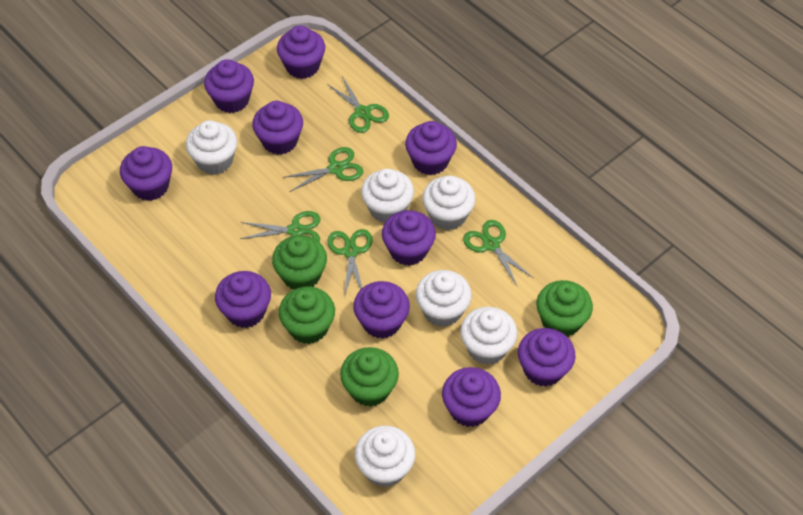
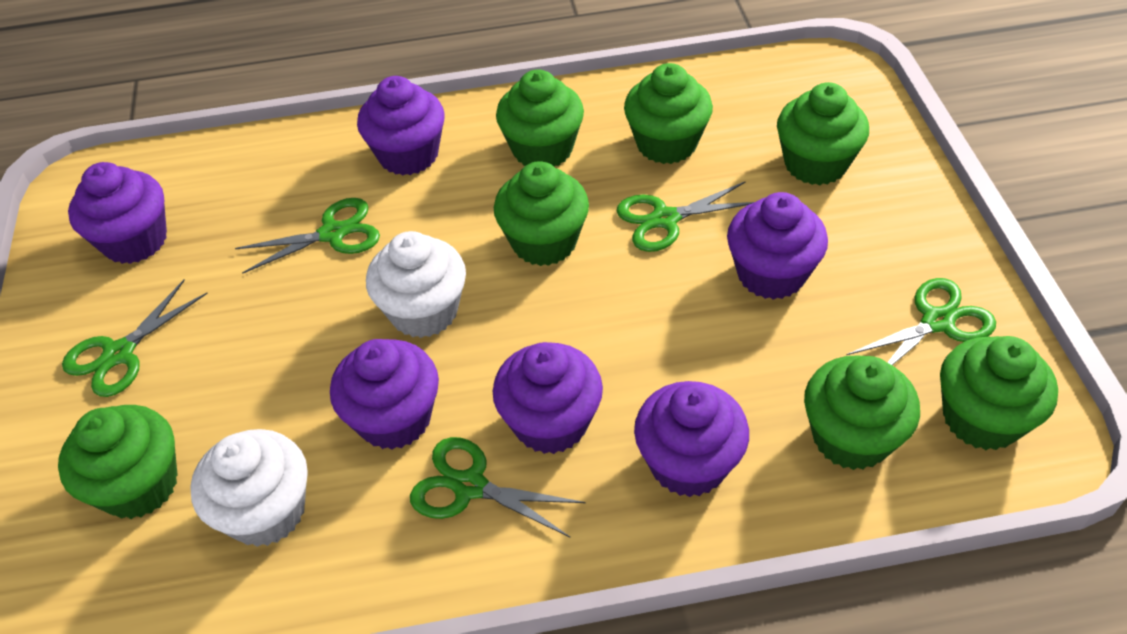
green cupcake: [272,235,327,289] [279,287,335,344] [340,347,399,407] [536,280,593,337] = 4 -> [58,405,178,519] [494,161,589,266] [496,69,584,167] [624,63,713,164] [777,82,869,185] [804,355,920,470] [940,336,1058,450] = 7
purple cupcake: [120,146,172,201] [204,59,254,113] [215,271,271,328] [252,101,303,155] [277,26,325,79] [353,281,410,339] [382,210,436,266] [405,121,457,175] [442,367,501,427] [518,328,576,387] = 10 -> [68,162,167,264] [330,339,439,450] [357,76,445,175] [492,342,603,454] [634,381,749,497] [727,192,828,300] = 6
white cupcake: [186,120,237,175] [355,426,415,487] [361,169,414,223] [416,270,472,327] [422,175,476,230] [460,307,518,365] = 6 -> [190,429,308,547] [366,231,466,338] = 2

